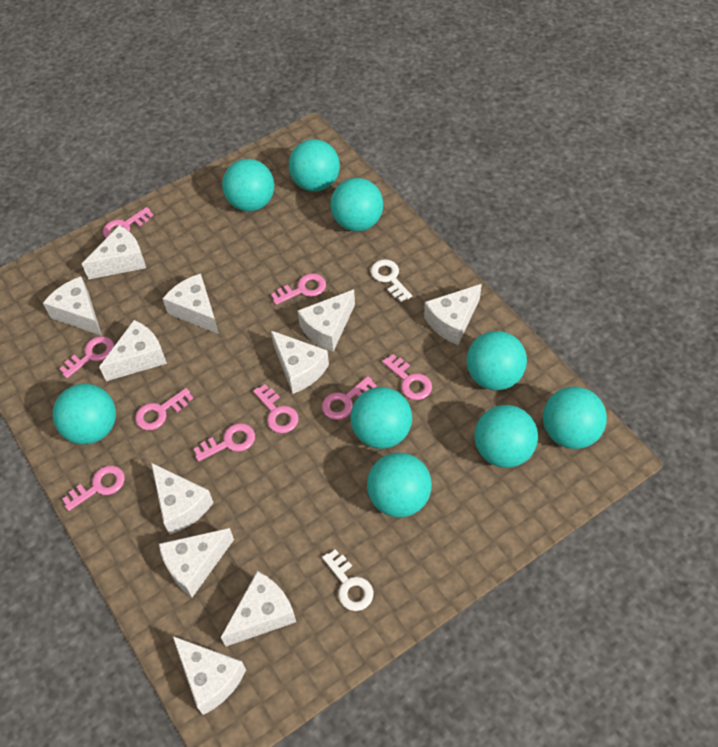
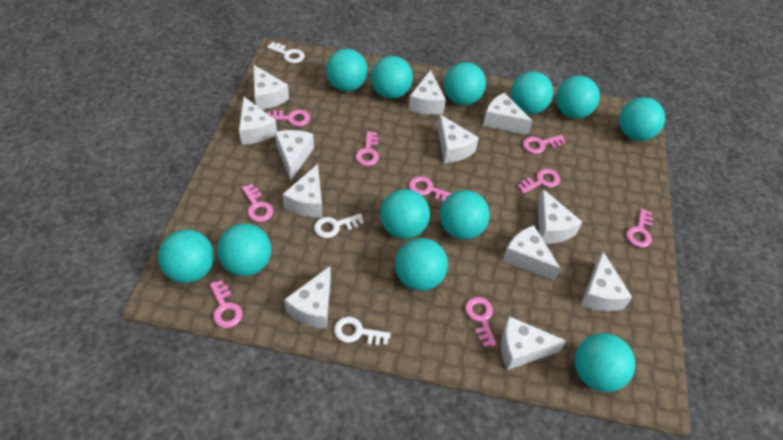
turquoise ball: [53,384,116,445] [222,159,274,212] [289,139,340,192] [330,178,383,231] [350,387,412,449] [367,453,432,518] [467,331,527,391] [474,405,538,468] [543,387,607,449] = 9 -> [158,229,214,283] [217,223,271,276] [326,49,368,91] [371,56,413,99] [380,189,430,239] [395,238,448,291] [440,190,490,240] [444,62,486,105] [510,71,553,114] [556,76,600,119] [574,333,635,392] [619,97,665,141] = 12
white cheese: [43,277,102,336] [82,225,146,280] [99,320,167,381] [151,463,214,534] [159,528,234,597] [163,273,219,334] [173,636,246,715] [221,571,296,647] [271,331,329,394] [297,290,355,352] [424,284,482,345] = 11 -> [239,97,277,145] [254,65,289,110] [275,130,314,181] [282,164,323,218] [284,266,331,329] [409,70,446,115] [438,115,479,163] [483,93,533,135] [501,316,566,370] [503,225,561,281] [538,189,582,244] [581,252,632,311] = 12
white key: [322,549,373,611] [371,259,412,302] = 2 -> [267,42,304,63] [314,213,364,238] [334,316,391,346] = 3

